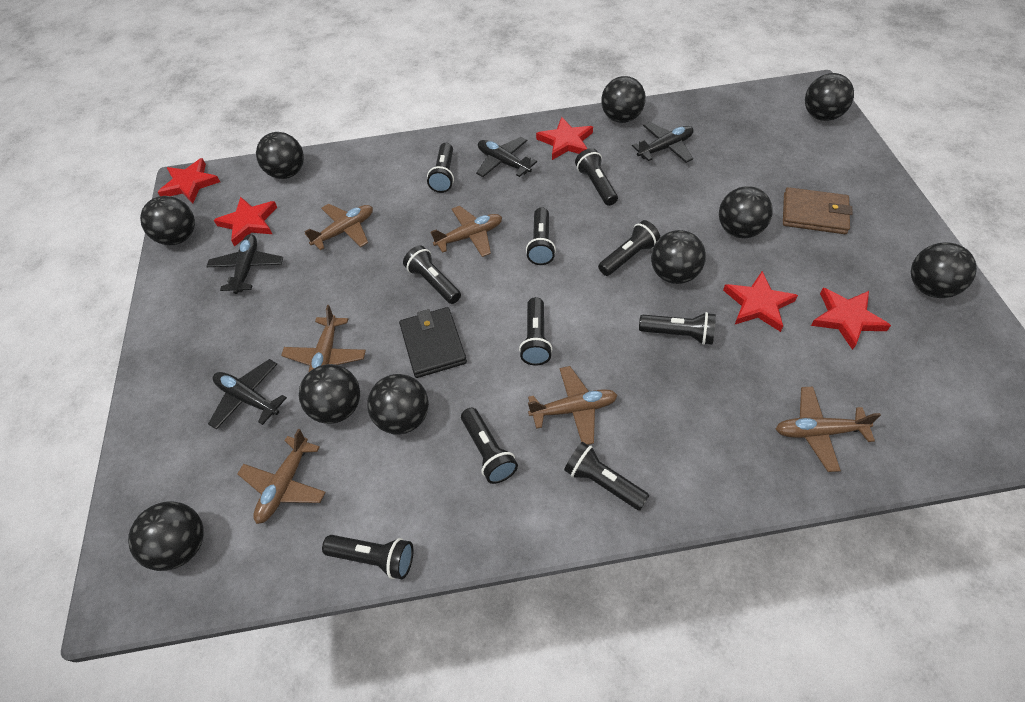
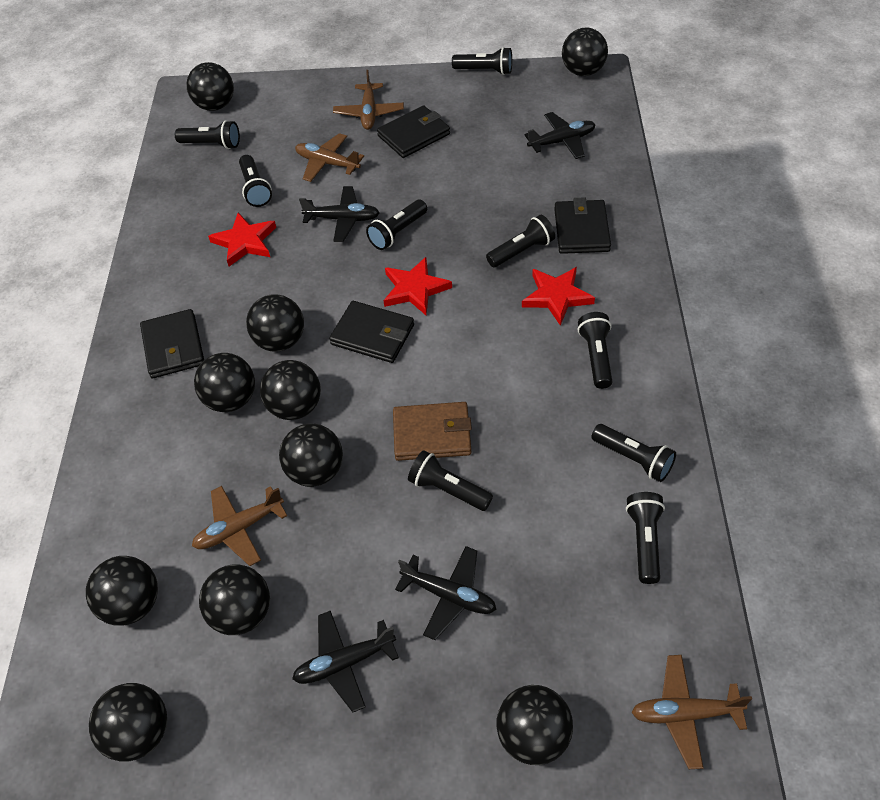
black flashlight: [322,535,413,579] [403,245,461,304] [427,143,454,193] [461,408,518,484] [519,297,552,366] [526,207,556,265] [564,442,650,510] [575,148,618,206] [598,220,660,276] [639,312,716,345] = 10 -> [175,120,240,149] [239,155,272,207] [366,200,427,250] [408,450,493,511] [452,47,512,75] [486,215,555,267] [578,312,612,389] [592,424,676,482] [626,492,665,584] = 9
black wallet: [399,307,467,378] = 1 -> [140,309,204,378] [329,301,414,363] [377,105,450,158] [554,197,611,254] = 4
brown plane: [237,429,326,524] [281,305,366,372] [304,204,373,250] [430,206,502,257] [528,366,617,445] [776,387,881,472] = 6 -> [192,486,287,566] [295,133,364,182] [333,70,404,130] [631,655,752,769] = 4
red star: [157,158,220,203] [214,197,277,247] [536,117,593,160] [723,271,798,332] [811,288,891,350] = 5 -> [208,213,276,266] [383,257,452,315] [522,267,595,326] = 3

